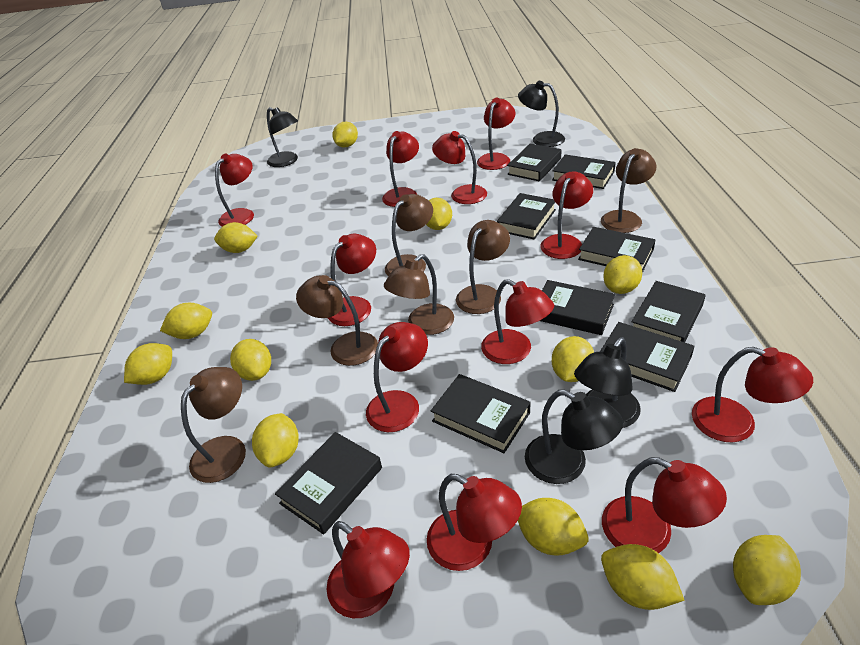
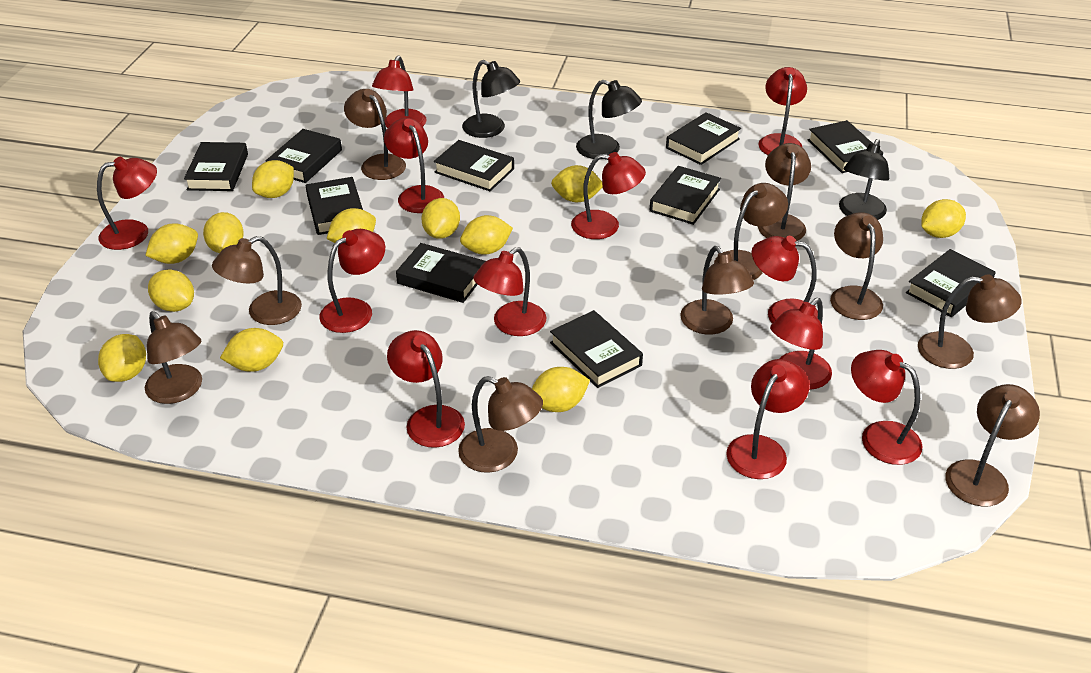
black book: [275,432,382,534] [431,374,531,453] [497,193,556,240] [507,144,562,181] [540,280,615,335] [552,155,616,189] [578,227,655,273] [601,322,695,392] [631,281,706,342] = 9 -> [184,142,248,191] [265,129,342,183] [306,177,363,235] [396,243,486,303] [434,140,514,191] [550,310,643,388] [650,166,721,225] [666,112,741,165] [808,120,883,173] [906,249,996,317] = 10
black lamp: [267,107,298,167] [518,81,565,147] [525,390,623,484] [574,337,641,428] = 4 -> [462,60,520,138] [576,80,642,159] [839,139,889,220] = 3
brown lamp: [181,367,246,483] [296,275,378,366] [384,254,454,335] [385,194,433,276] [456,220,510,314] [601,148,656,233] = 6 -> [145,311,202,404] [212,236,302,325] [344,89,406,180] [458,376,543,473] [680,246,754,335] [714,183,788,280] [758,143,811,241] [830,212,883,320] [918,275,1022,369] [945,384,1040,506] = 10

